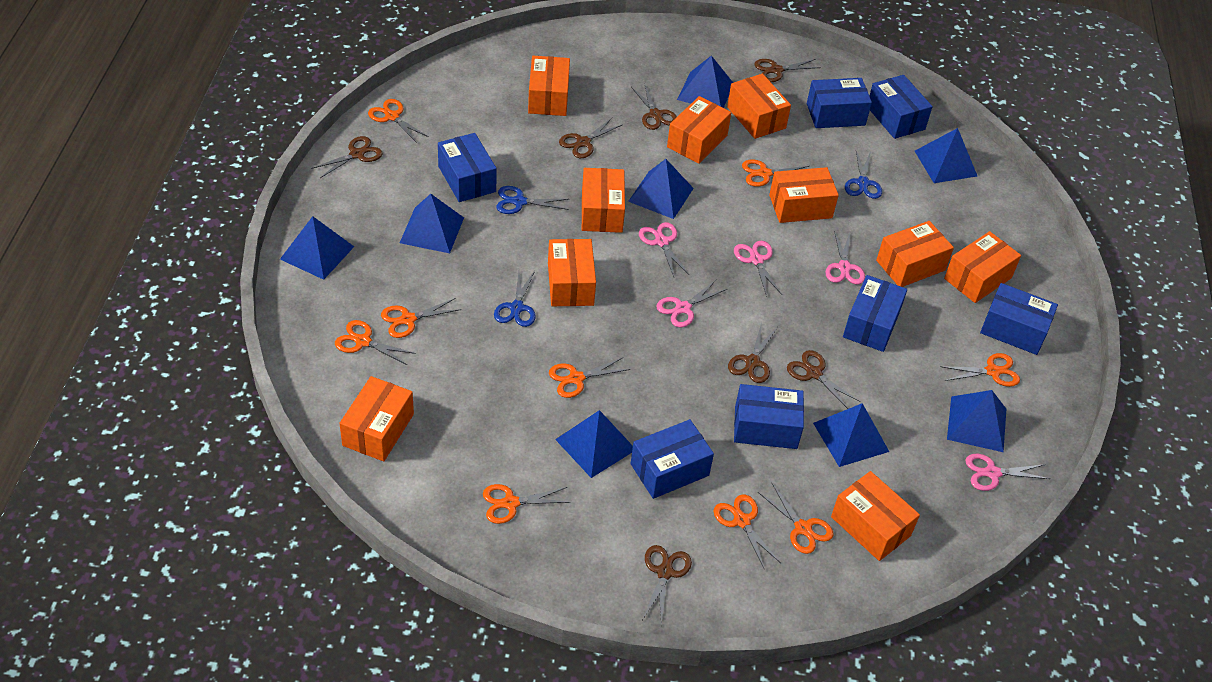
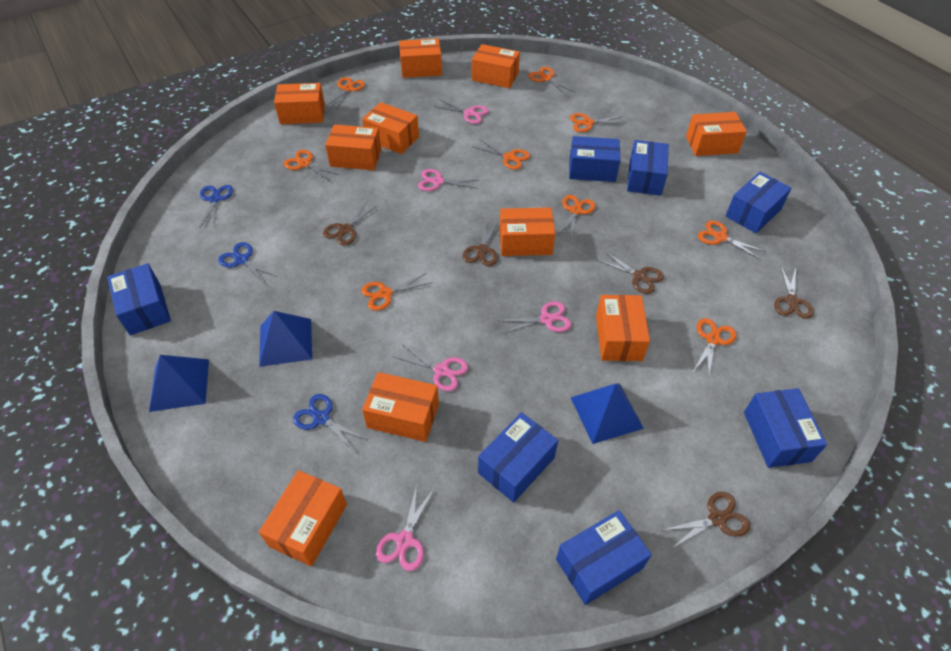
blue pyramid: [280,216,354,280] [400,194,464,253] [555,410,633,478] [628,159,694,219] [677,55,733,108] [813,403,889,467] [915,128,977,183] [947,390,1006,452] = 8 -> [149,355,209,412] [259,311,312,367] [571,383,644,444] = 3
brown scissors: [311,136,383,178] [559,118,623,158] [631,83,677,130] [642,545,692,626] [728,322,777,383] [754,59,821,82] [787,350,860,409] = 7 -> [323,201,378,245] [462,220,499,266] [597,251,664,294] [661,492,750,549] [774,265,814,319] = 5

